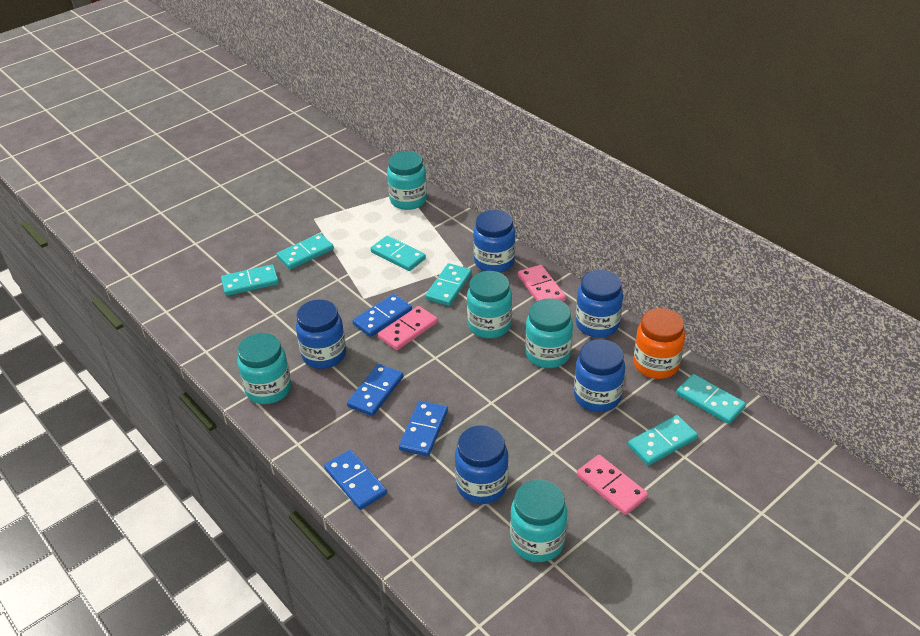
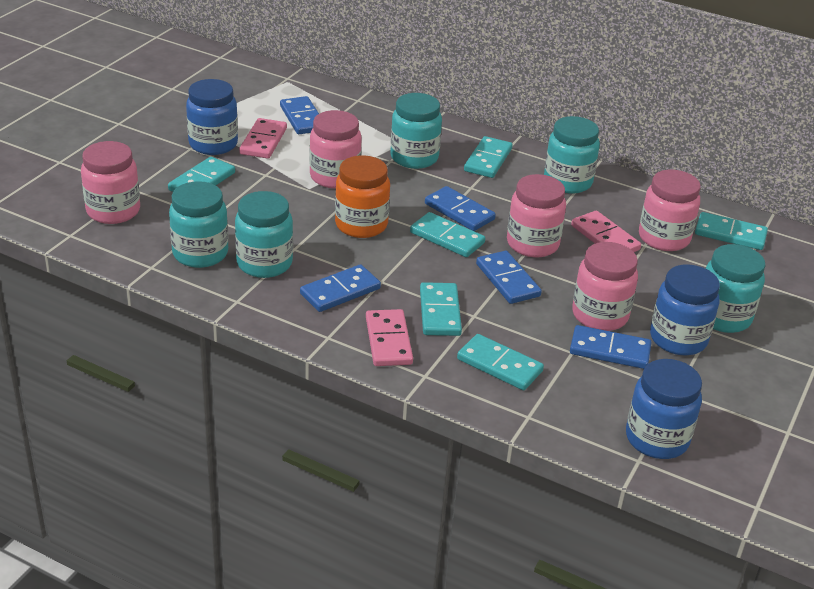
blue domino: [324,450,387,510] [347,364,403,416] [352,294,412,337] [399,401,448,456] = 4 -> [280,96,319,134] [300,264,381,312] [425,186,496,231] [476,251,542,304] [570,325,652,369] = 5
blue jar: [296,300,346,369] [455,425,509,504] [473,210,515,273] [574,339,625,412] [576,270,623,338] = 5 -> [186,79,238,155] [626,359,702,459] [650,264,720,355] = 3
pink jar: none = 0 -> [81,141,140,224] [309,110,362,189] [507,174,566,257] [572,242,638,331] [639,170,701,251] = 5

